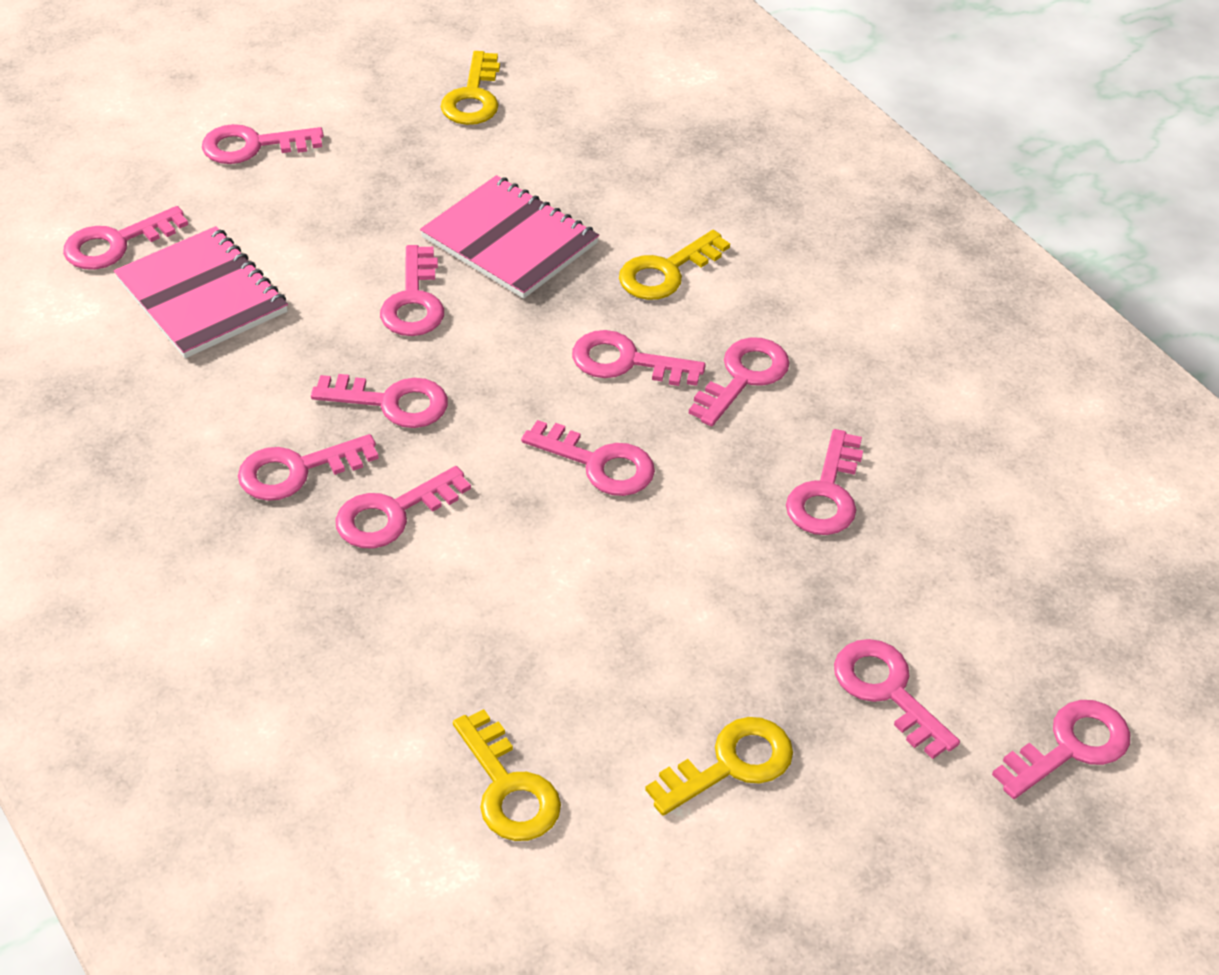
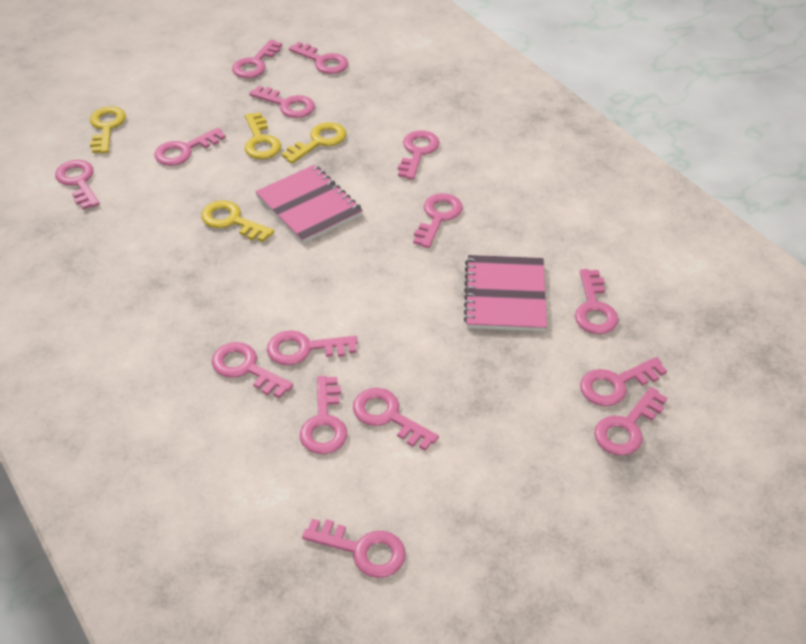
pink key: [63,206,188,270] [202,124,324,164] [238,434,379,501] [311,374,448,428] [335,466,471,549] [380,245,444,336] [521,420,655,496] [572,330,706,386] [689,337,790,426] [786,429,863,535] [834,639,960,759] [992,700,1130,799] = 12 -> [55,160,100,210] [154,128,226,166] [212,342,293,398] [232,39,282,78] [249,86,315,118] [267,330,358,365] [289,42,348,74] [300,376,347,454] [302,519,406,578] [353,388,439,451] [398,131,440,180] [413,193,463,248] [575,269,619,334] [580,357,667,406] [594,387,667,456] = 15

